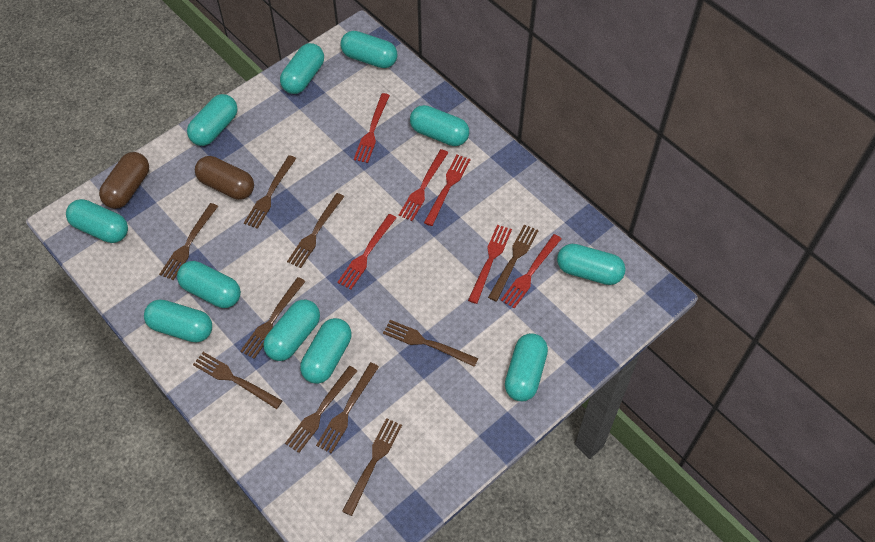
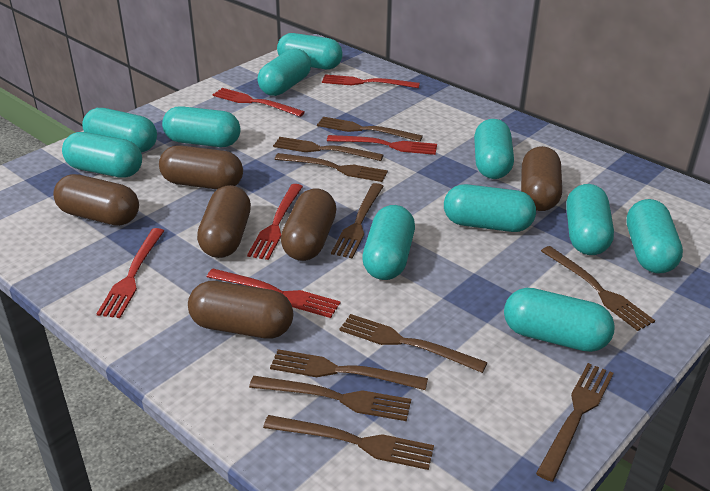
brown capsule: [99,152,149,209] [195,156,254,200] = 2 -> [53,174,139,226] [159,146,243,189] [188,281,293,339] [197,185,251,258] [281,189,336,261] [521,146,562,211] = 6

